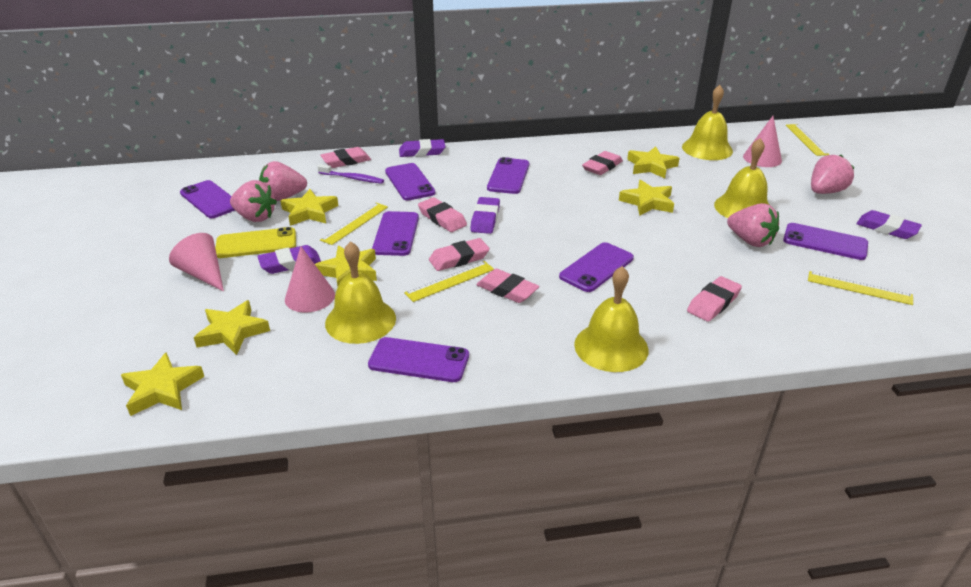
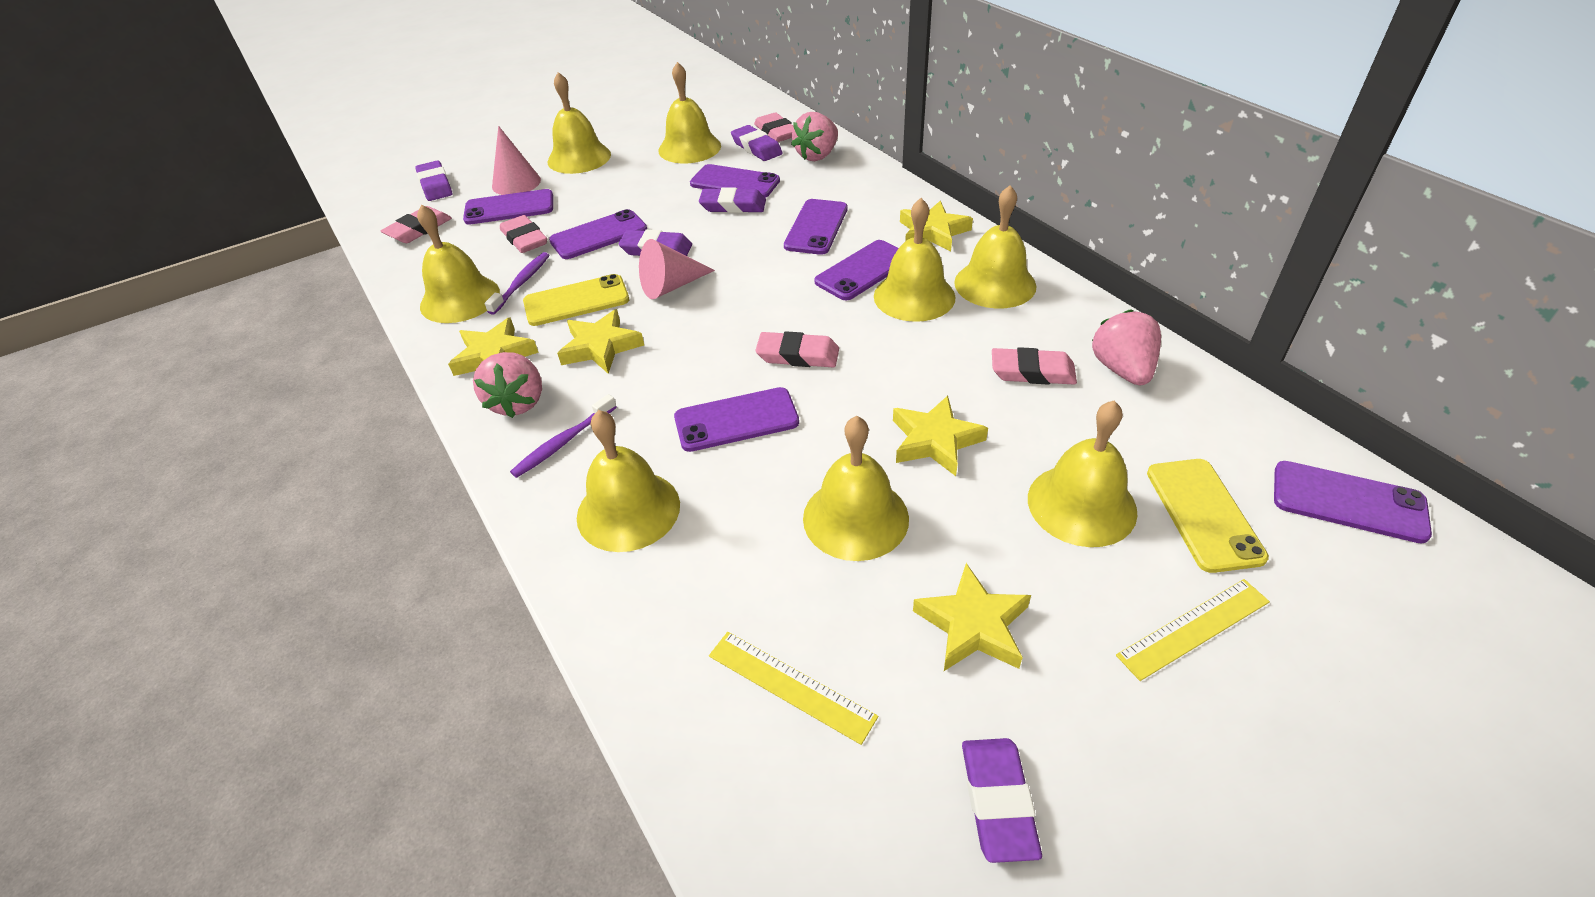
pink cone: [169,233,224,291] [285,247,335,312] [743,116,782,167] = 3 -> [492,126,541,195] [639,239,715,299] = 2
pink eraser: [320,147,371,168] [418,197,467,232] [429,238,490,271] [476,269,540,303] [582,151,623,175] [687,276,742,322] = 6 -> [381,206,452,243] [500,215,547,253] [754,112,794,142] [755,331,839,367] [992,347,1077,385] = 5
pink strawberry: [230,180,277,222] [259,161,307,201] [727,203,779,247] [811,155,855,194] = 4 -> [473,352,542,418] [791,112,838,161] [1092,310,1161,385] = 3
purple eraser: [257,245,321,274] [399,139,445,157] [470,197,500,234] [856,210,922,239] = 4 -> [415,160,453,201] [618,229,692,256] [699,187,766,213] [731,125,783,161] [962,738,1042,863] = 5
purple toothbrush: [318,164,384,184] = 1 -> [485,252,549,315] [510,394,617,478] = 2
yellow bell: [325,241,396,344] [574,266,649,372] [682,85,733,160] [714,138,769,218] = 4 -> [417,204,500,323] [548,72,611,174] [577,410,680,552] [658,62,721,163] [803,416,909,561] [874,198,955,322] [954,185,1036,309] [1028,401,1138,547] = 8
yellow phone: [215,227,296,258] = 1 -> [523,274,629,326] [1147,459,1269,573] = 2
yellow ruler: [320,202,388,245] [404,261,494,302] [786,124,829,156] [808,271,913,305] = 4 -> [709,632,878,745] [1116,579,1270,681] = 2
yellow star: [121,352,204,416] [194,300,270,355] [280,189,339,226] [315,245,377,286] [619,180,674,215] [627,147,679,178] = 6 -> [448,317,539,376] [557,309,644,374] [893,396,988,476] [900,201,973,252] [913,563,1031,671] = 5

